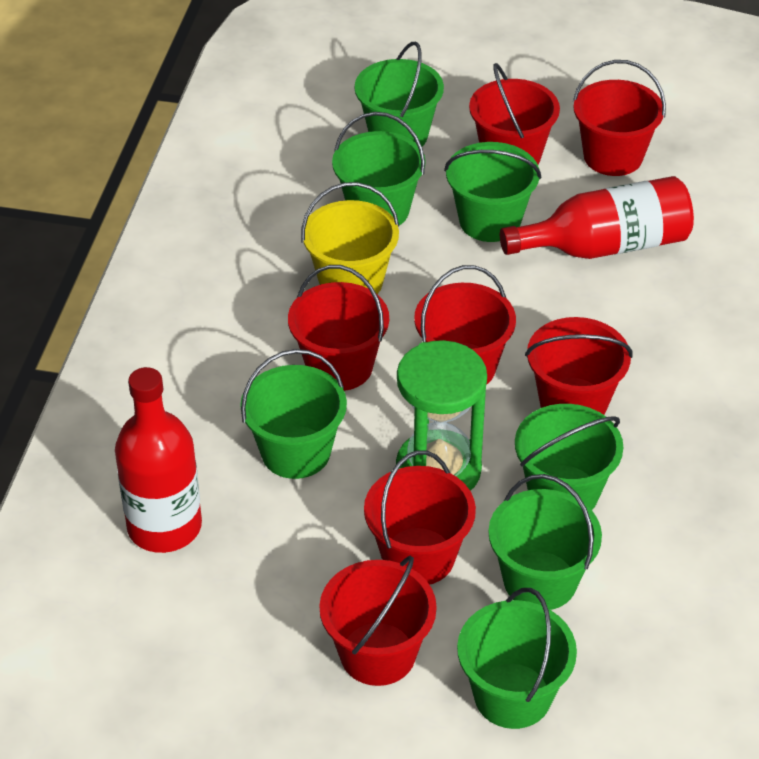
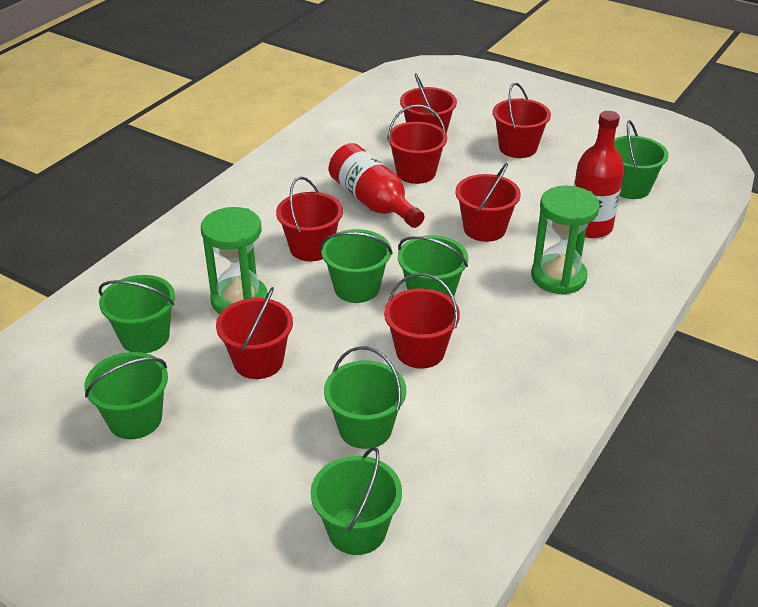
green hourglass: [396,340,487,491] = 1 -> [201,207,268,314] [531,186,600,295] = 2
yellow bucket: [301,182,399,294] = 1 -> none = 0

